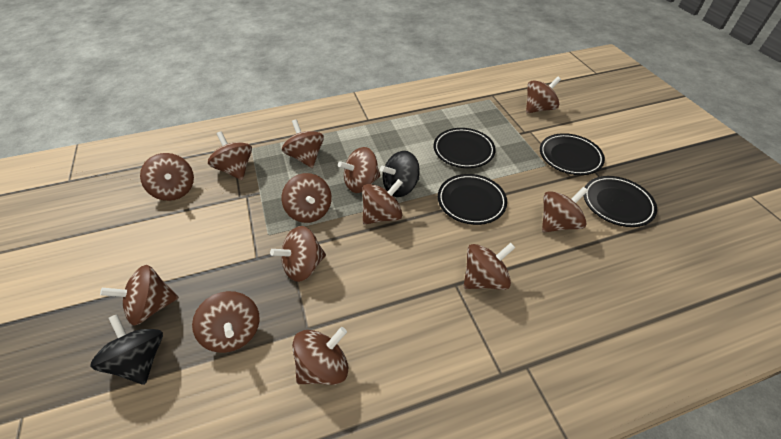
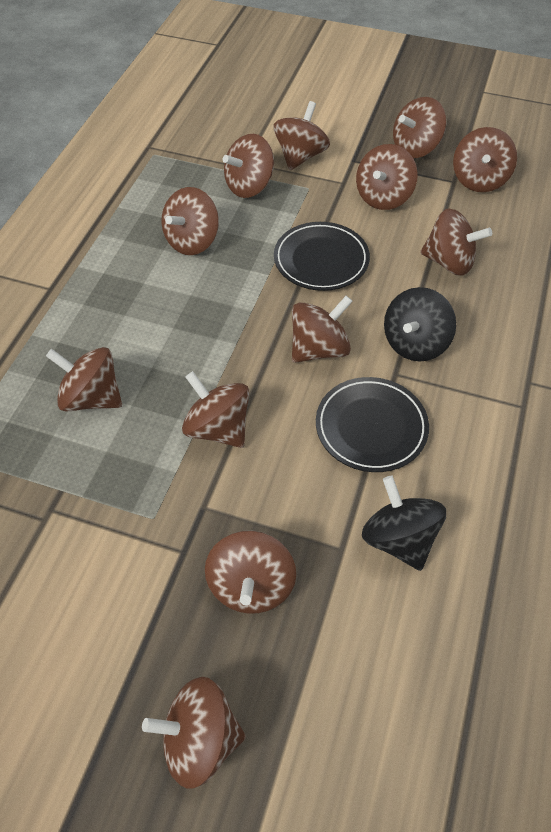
black plate: [434,128,496,168] [438,174,507,225] [540,133,605,175] [584,176,657,227] = 4 -> [274,222,370,291] [316,377,429,472] = 2
brown spinning top: [100,265,179,325] [140,153,194,201] [192,291,260,353] [208,131,252,180] [270,226,326,282] [282,119,324,168] [282,173,332,223] [292,327,348,385] [338,147,381,193] [362,179,403,224] [464,243,515,290] [526,76,561,113] [542,187,588,232] = 13 -> [46,347,122,412] [142,677,246,789] [162,187,219,255] [182,371,249,448] [205,531,296,614] [223,134,274,198] [273,101,330,170] [292,296,353,363] [356,144,418,210] [393,97,446,158] [420,208,492,276] [453,127,517,192] = 12

